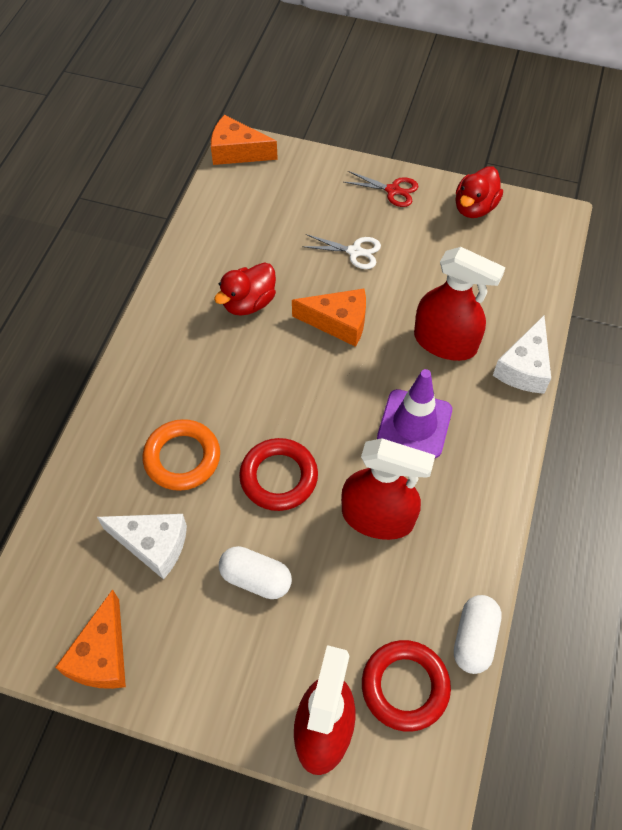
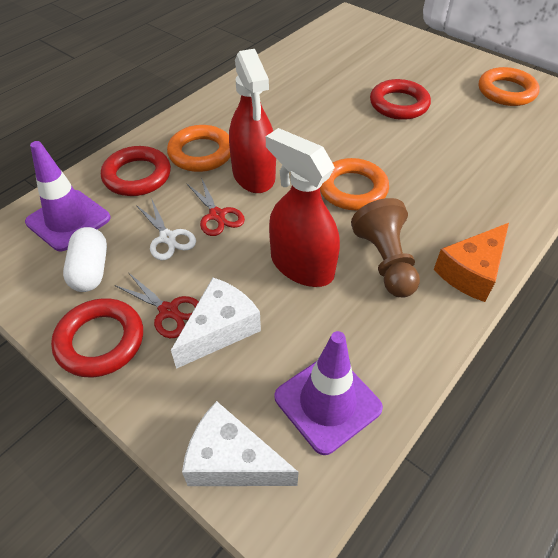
brown pawn: none = 0 -> [351,198,420,298] = 1
orange cheese: [55,589,126,689] [211,115,278,165] [292,289,366,347] = 3 -> [434,223,509,302] = 1
orange ring: [142,419,220,491] = 1 -> [167,125,231,172] [320,158,389,210] [479,67,540,106] = 3
purple traffic cone: [377,369,452,458] = 1 -> [25,141,111,251] [274,331,383,455] = 2
red duck: [214,262,276,316] [455,166,503,218] = 2 -> none = 0
red ring: [239,438,318,511] [362,640,451,732] = 2 -> [51,298,143,377] [101,146,171,196] [370,79,431,120] = 3
red scissors: [344,171,418,207] = 1 -> [115,272,199,338] [186,179,245,236] = 2
red spray bottle: [294,645,355,775] [341,438,435,540] [414,247,506,361] = 3 -> [229,49,276,193] [266,128,340,287] = 2
white capsule: [219,546,292,599] [454,595,502,674] = 2 -> [63,227,107,292] = 1

